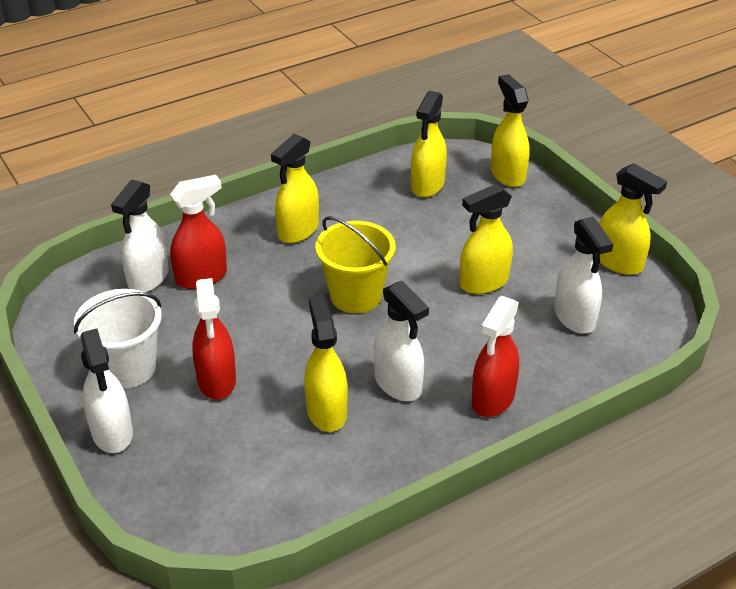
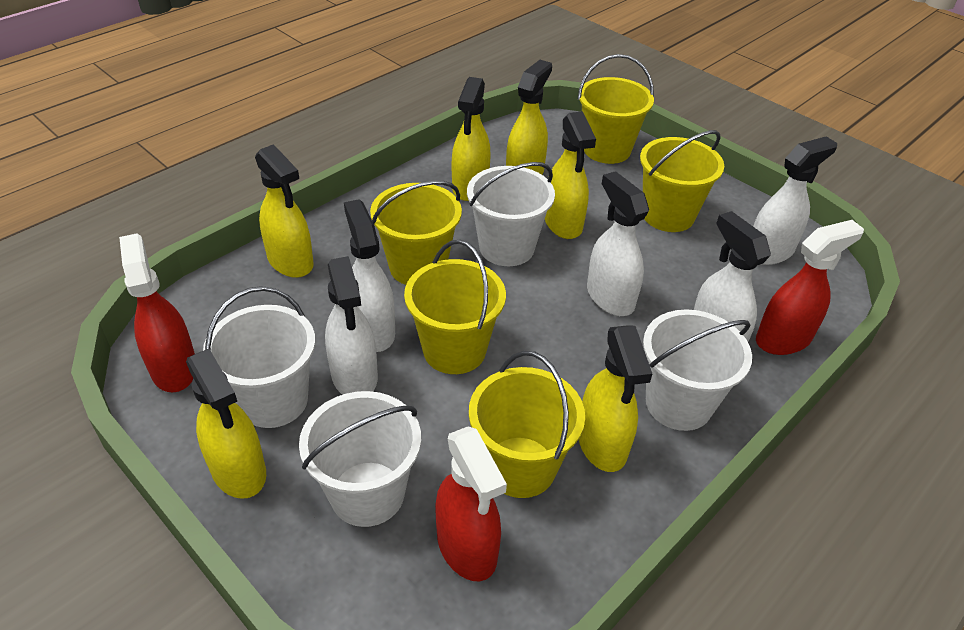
white bucket: [74,289,162,388] = 1 -> [203,286,315,428] [299,391,421,527] [467,162,555,266] [643,309,752,431] = 4
white spray bottle: [80,329,133,453] [111,180,169,293] [374,281,429,401] [554,216,613,334] = 4 -> [325,256,378,395] [344,199,395,352] [587,171,649,316] [694,211,771,341] [753,136,837,265] = 5
yellow bucket: [315,216,396,313] = 1 -> [370,181,462,285] [404,240,506,374] [469,351,585,498] [578,54,654,164] [640,130,724,232] = 5

